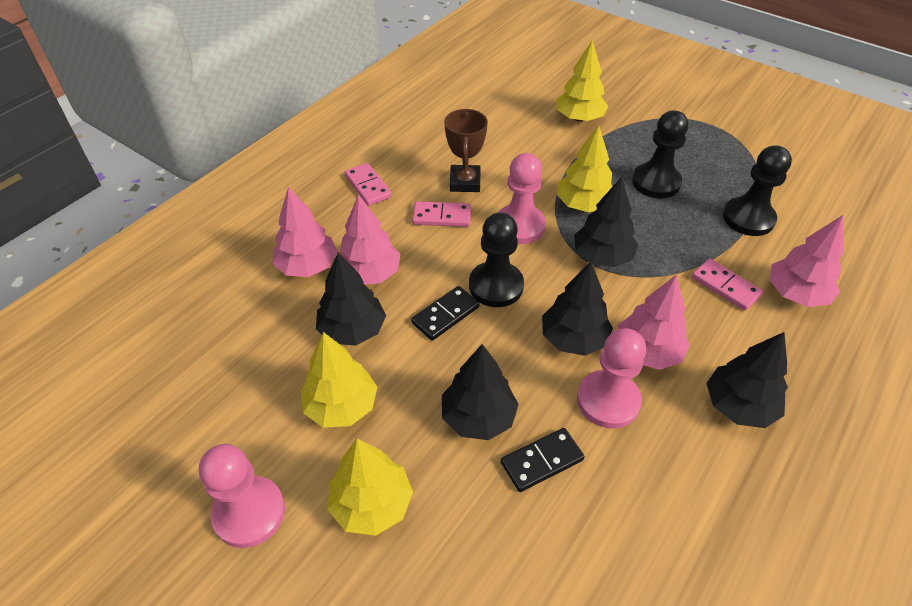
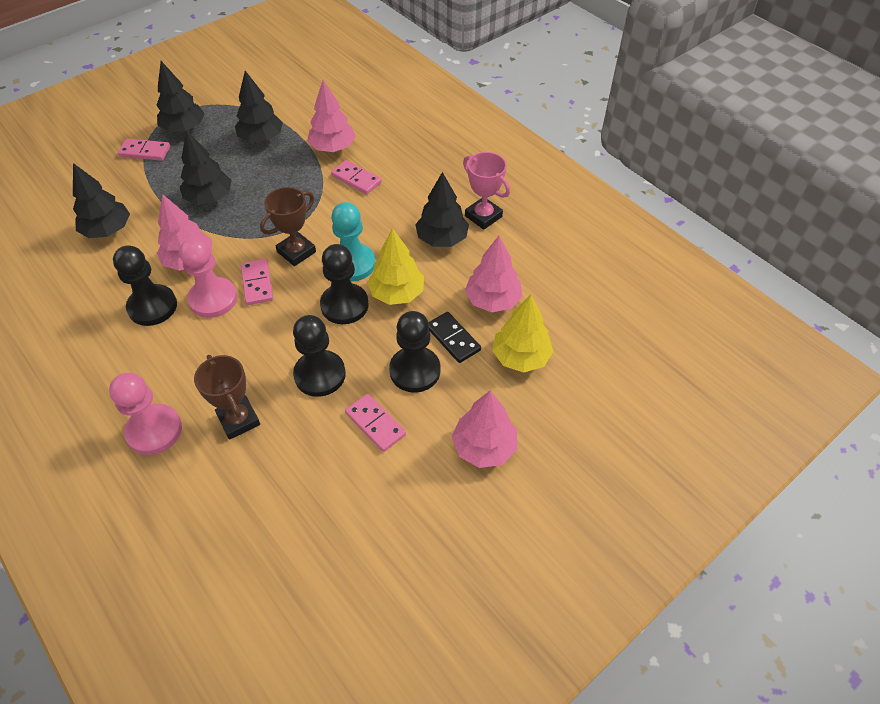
black domino: [411,286,480,341] [501,428,585,492] = 2 -> [429,312,481,363] = 1
black pawn: [469,212,524,307] [632,110,689,199] [723,145,792,236] = 3 -> [113,245,177,326] [293,315,346,397] [320,244,369,324] [389,311,440,393] = 4
brown trophy: [444,109,488,192] = 1 -> [194,355,260,440] [260,187,316,266] = 2
pink domino: [344,163,392,206] [412,201,471,227] [692,258,763,311] = 3 -> [118,139,170,161] [241,259,273,305] [331,160,382,194] [345,394,406,452] = 4
pink pawn: [199,444,285,548] [498,153,546,244] [577,328,646,429] = 3 -> [109,373,182,455] [179,238,237,318] = 2
pink trophy: none = 0 -> [463,152,510,230] = 1
turquoise pawn: none = 0 -> [331,202,375,282] = 1
yellow tree: [301,332,377,428] [328,438,413,536] [556,40,608,122] [556,125,613,212] = 4 -> [368,228,424,305] [492,295,554,373] = 2

